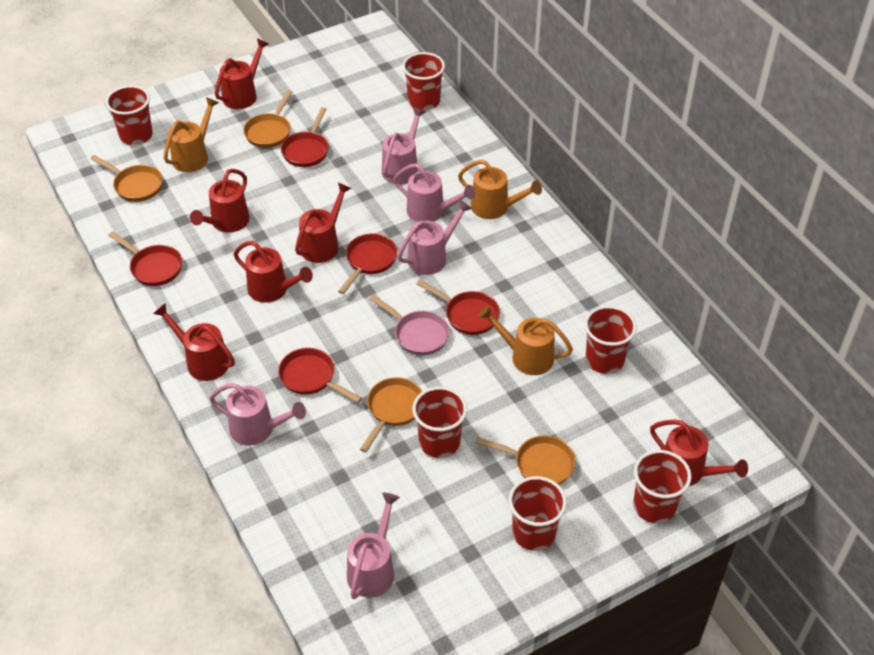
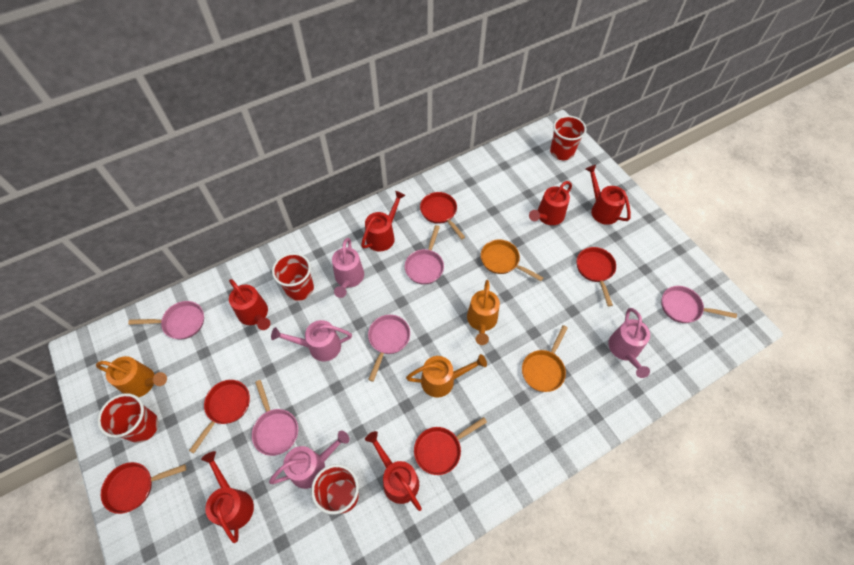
orange pan: [90,155,163,202] [243,90,292,148] [360,377,422,452] [475,435,576,485] = 4 -> [481,240,544,281] [522,325,568,392] = 2
pink pan: [370,295,450,355] = 1 -> [128,301,204,339] [252,380,298,456] [368,315,410,382] [405,225,444,285] [661,286,737,323] = 5
pink watering can: [209,383,306,446] [347,492,400,599] [382,107,426,185] [393,163,475,222] [397,200,472,275] = 5 -> [269,431,350,489] [271,320,352,361] [332,238,364,298] [608,308,650,378] = 4
red cup: [105,85,153,145] [402,52,445,110] [412,387,467,458] [509,476,567,551] [585,306,637,374] [633,450,692,523] = 6 -> [97,393,158,443] [272,253,314,301] [311,464,359,515] [550,116,587,160] = 4

